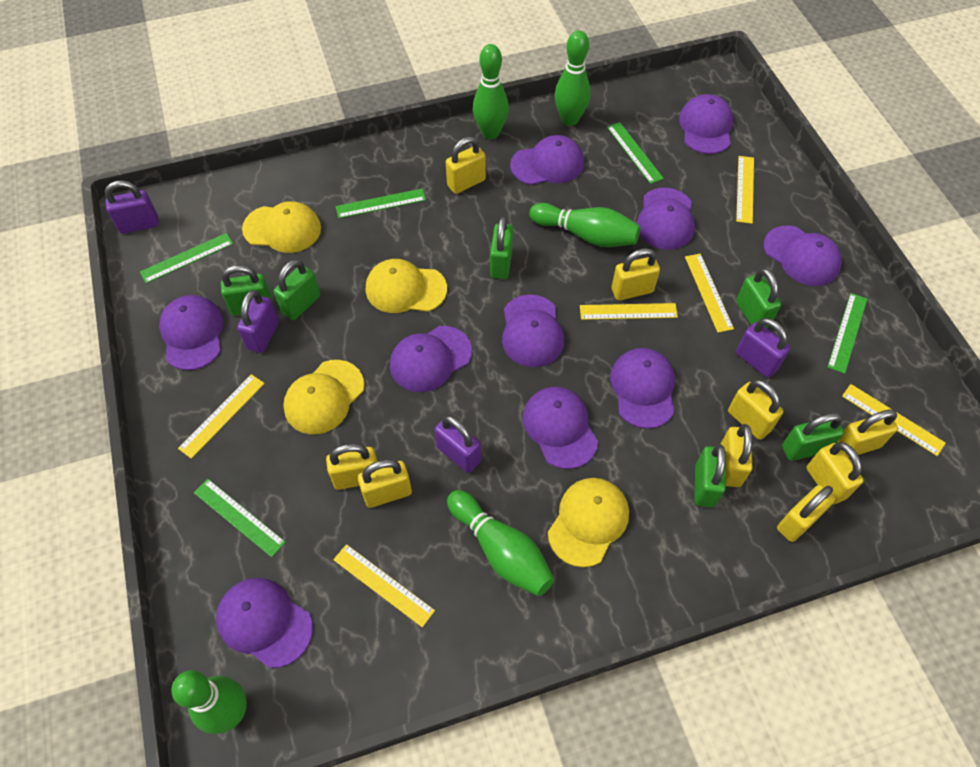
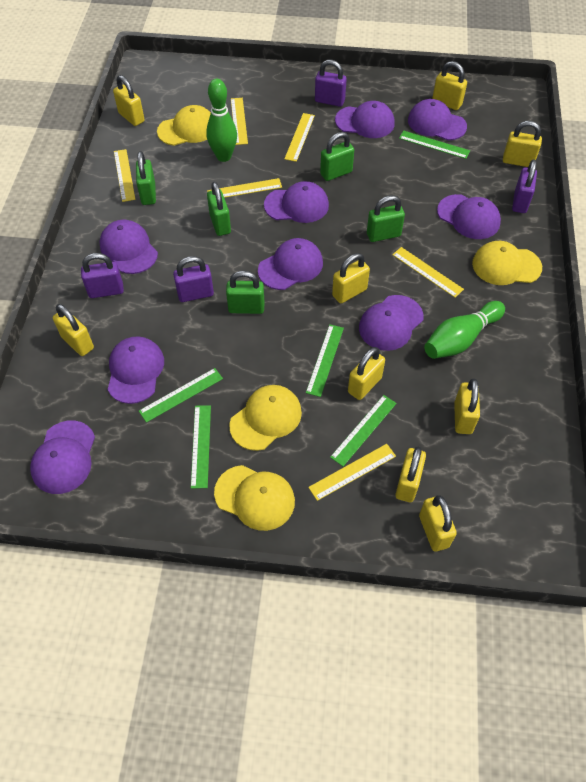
green bowling pin: [171,670,247,734] [447,490,554,596] [473,44,509,139] [529,203,640,247] [555,30,591,126] = 5 -> [206,79,237,162] [424,301,505,359] = 2
green padlock: [221,265,272,315] [273,259,320,320] [490,216,513,279] [694,444,726,507] [736,268,781,328] [782,413,844,461] = 6 -> [136,151,156,205] [207,182,231,236] [226,271,265,314] [320,132,354,181] [367,195,405,242] = 5
purple cap: [159,295,223,370] [216,578,313,668] [390,326,472,392] [502,295,564,367] [510,135,584,185] [523,387,598,469] [610,348,675,429] [637,188,695,250] [679,94,733,154] [764,225,842,286] = 10 -> [30,420,95,494] [99,220,158,274] [107,336,164,404] [258,238,323,290] [264,181,329,223] [335,101,395,138] [359,295,424,351] [408,99,467,141] [437,194,501,239] = 9

